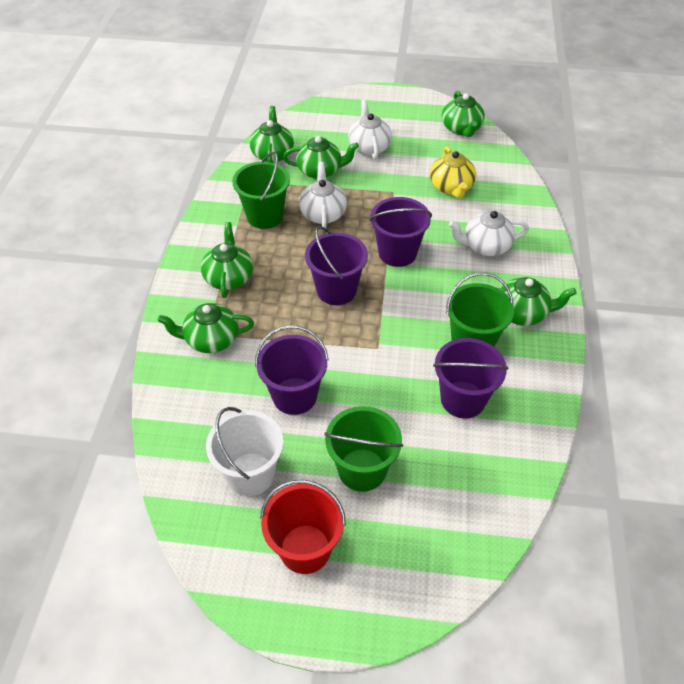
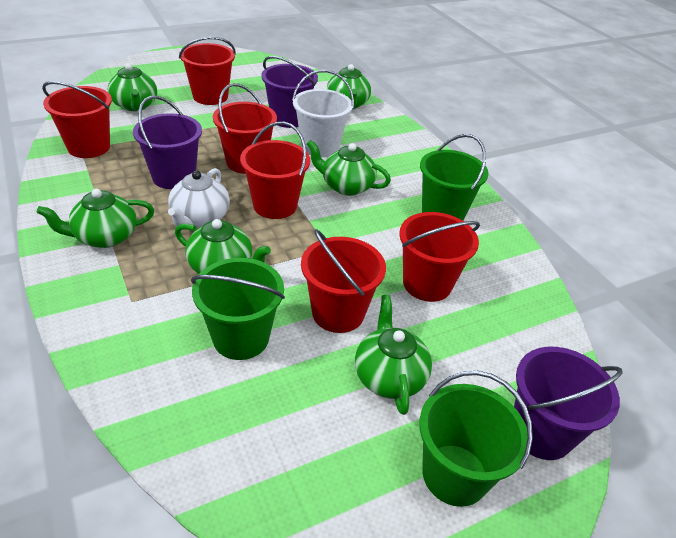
purple bucket: [255,325,329,415] [305,226,368,305] [369,197,432,267] [433,338,508,418] = 4 -> [133,96,202,189] [261,56,318,128] [514,347,623,460] = 3
red bucket: [260,480,346,574] = 1 -> [42,81,112,158] [179,37,236,105] [213,83,277,174] [240,122,310,219] [301,229,386,333] [399,212,480,302] = 6
white teapot: [299,162,347,228] [348,100,392,159] [449,211,529,256] = 3 -> [168,168,230,227] = 1
yellow teapot: [430,146,476,198] = 1 -> none = 0

